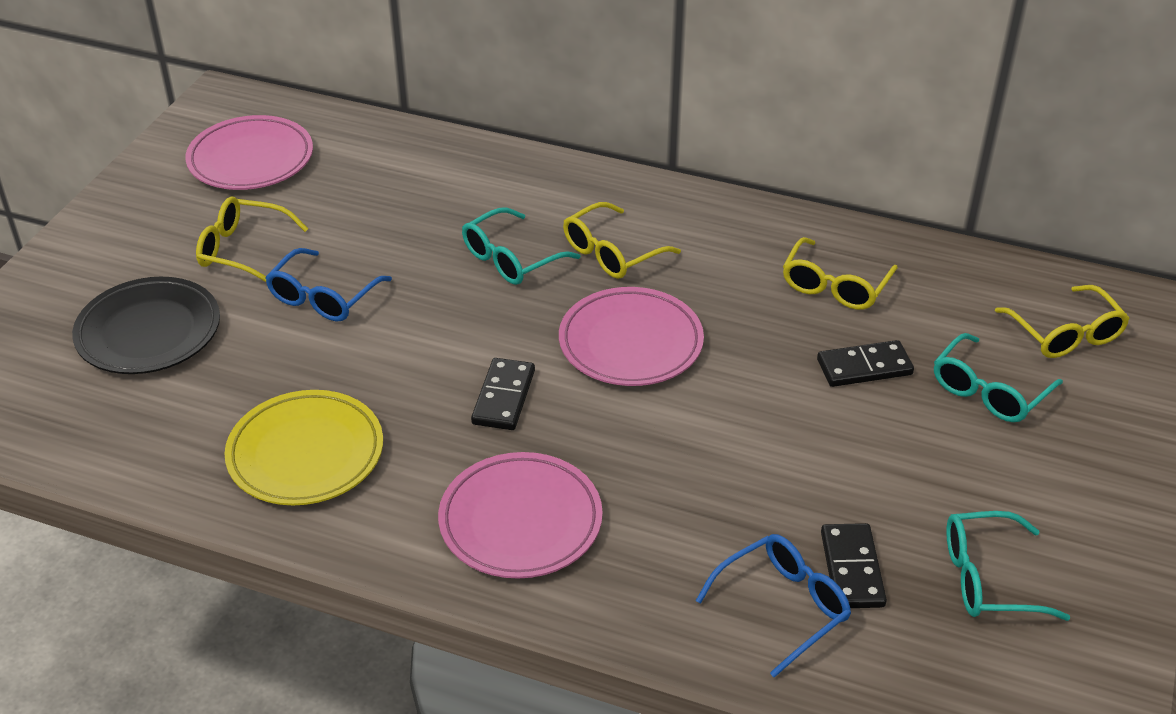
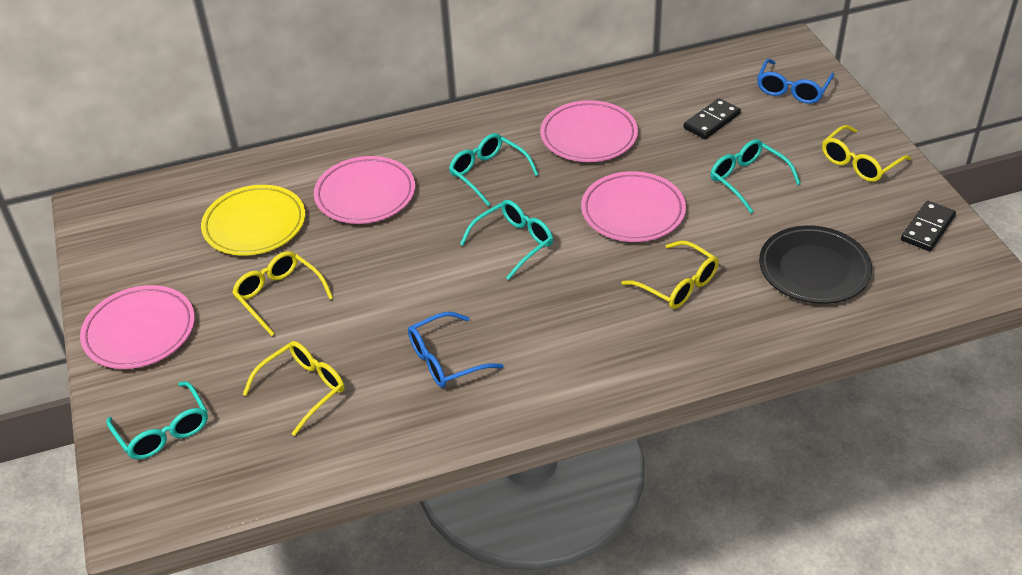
black domino: [471,358,535,430] [817,340,914,387] [821,523,887,608] = 3 -> [683,98,741,139] [901,201,956,251] = 2
pink plate: [185,115,313,190] [438,452,603,579] [559,287,704,386] = 3 -> [80,285,195,369] [314,156,415,224] [540,100,638,162] [581,171,686,242] = 4
turquoise glasses: [462,208,580,285] [934,333,1063,422] [946,511,1071,621] = 3 -> [107,381,208,460] [449,133,539,206] [460,200,553,280] [710,139,801,213] = 4

